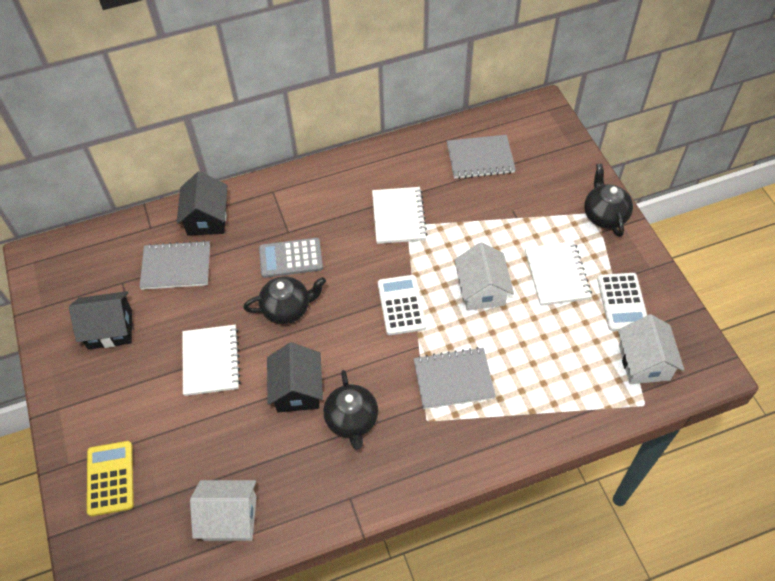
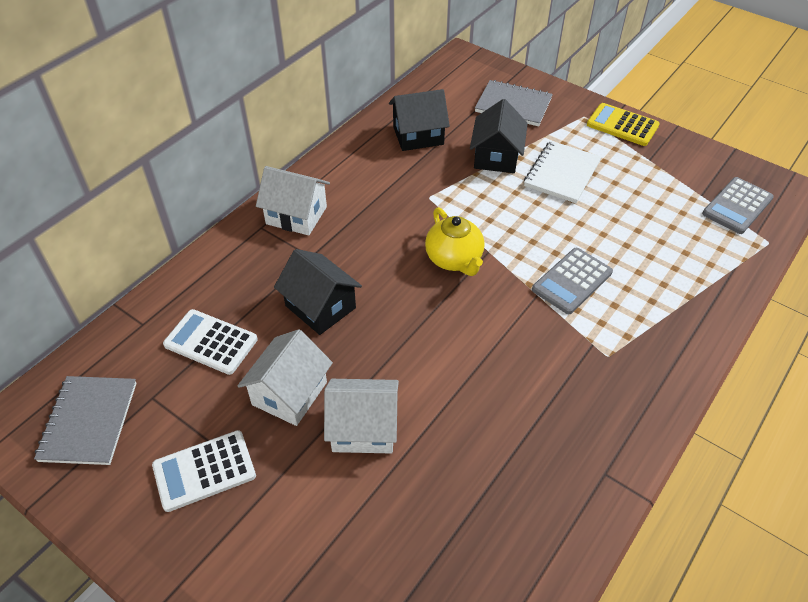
black teapot: [243,276,326,324] [324,370,378,449] [584,163,633,237] = 3 -> none = 0
grey calculator: [259,238,323,278] = 1 -> [532,248,613,314] [702,177,774,234] = 2
grey notebook: [140,240,210,290] [413,347,496,409] [447,135,516,179] = 3 -> [34,376,137,465] [475,80,553,126] = 2
white notebook: [182,325,241,396] [372,187,427,244] [525,241,592,306] = 3 -> [524,141,601,203] = 1
yellow teapot: none = 0 -> [425,207,484,276] = 1

